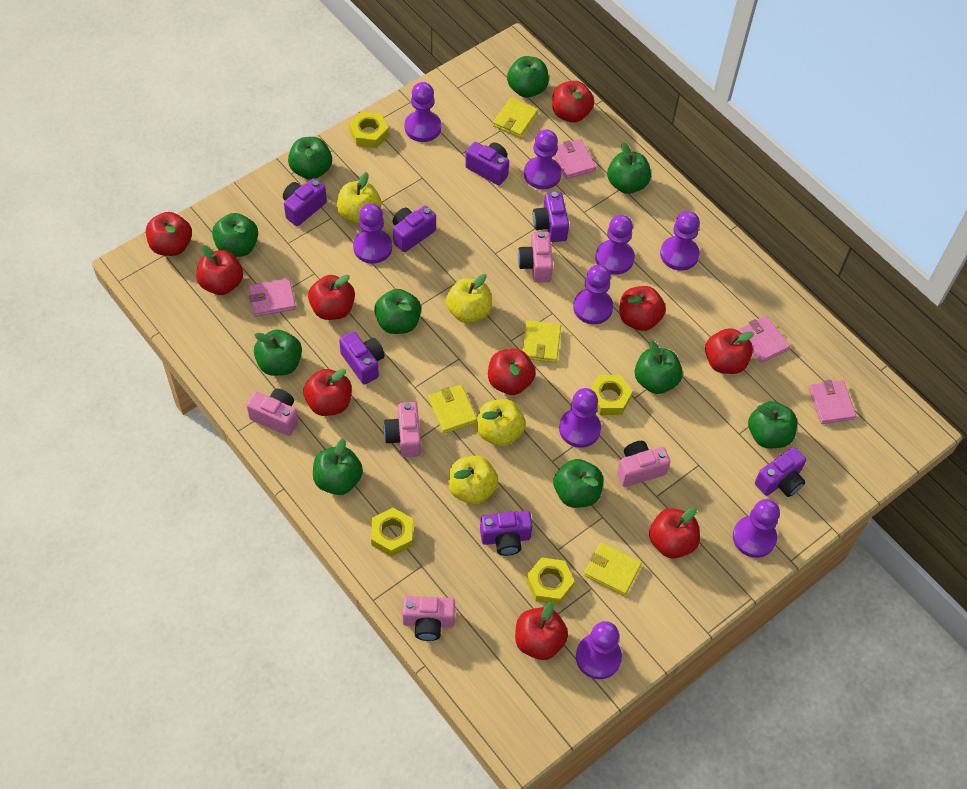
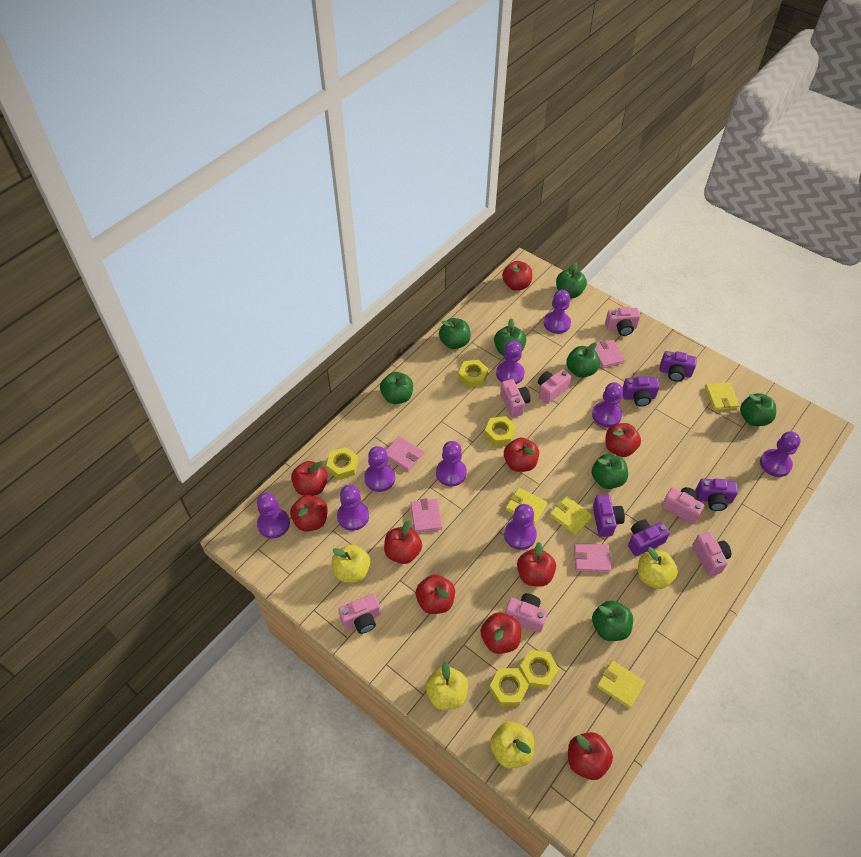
green apple: [212,213,258,257] [254,330,302,376] [288,137,332,180] [313,438,363,495] [374,289,421,334] [507,56,549,98] [553,459,603,508] [607,142,651,194] [635,340,683,394] [748,401,797,448] = 10 -> [380,372,413,404] [439,318,471,349] [494,318,526,356] [556,261,587,298] [566,342,599,378] [592,454,628,489] [592,601,633,641] [740,393,776,426] = 8
pink camera: [246,389,298,436] [384,402,421,457] [402,596,455,641] [518,231,553,283] [617,441,671,487] = 5 -> [338,594,381,634] [500,379,531,417] [505,593,547,633] [538,369,571,404] [605,307,640,336] [662,487,704,524] [692,532,731,576] = 7
purple camera: [283,178,327,226] [339,331,385,385] [393,206,436,252] [465,142,509,185] [480,511,533,556] [533,192,569,242] [755,447,806,497] = 7 -> [593,495,625,537] [623,376,660,406] [628,519,670,556] [660,351,697,382] [696,478,738,511] = 5
yellow nut: [349,112,389,148] [371,508,413,557] [526,557,575,605] [590,375,633,415] = 4 -> [326,447,359,480] [458,360,488,388] [484,416,516,446] [489,668,529,706] [519,650,559,689] = 5

